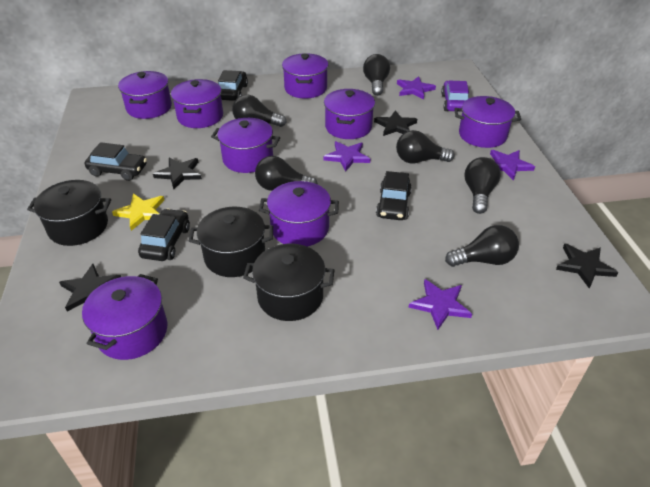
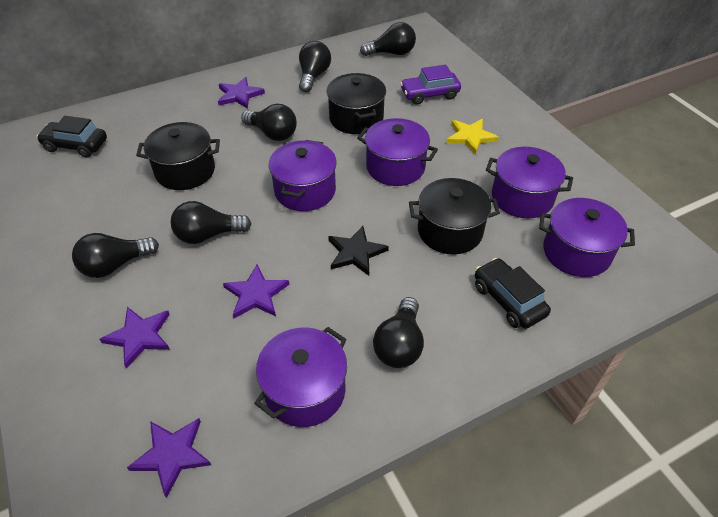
black car: [84,142,147,181] [138,209,190,261] [218,70,248,101] [376,171,412,220] = 4 -> [36,116,107,157] [475,258,551,329] = 2
black star: [59,264,121,311] [153,157,202,189] [374,110,417,136] [556,244,618,288] = 4 -> [328,226,389,276] = 1
purple pot: [82,274,167,360] [118,71,172,119] [171,79,223,128] [211,118,280,173] [259,181,339,246] [282,53,328,98] [324,89,375,139] [454,96,521,148] = 8 -> [254,327,347,427] [269,140,337,211] [357,118,438,186] [486,147,573,218] [539,198,635,277] = 5

